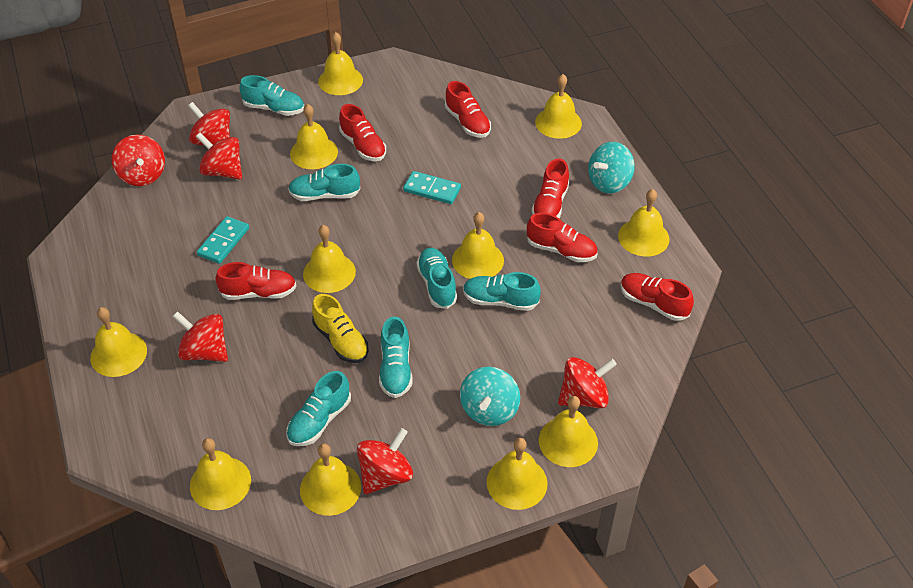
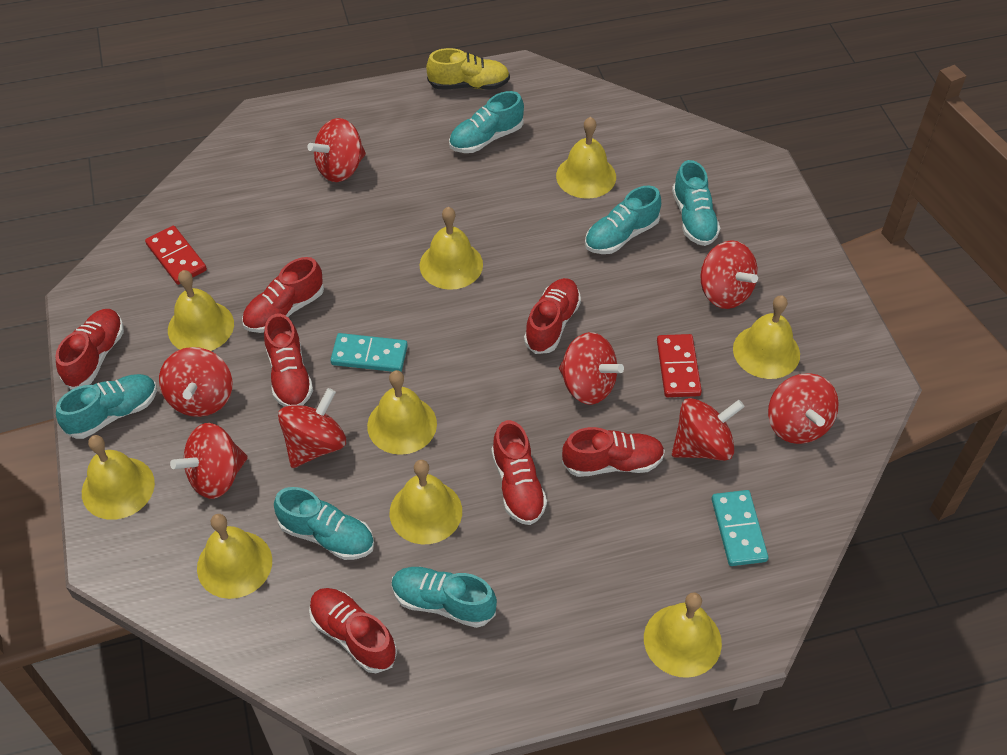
red domino: none = 0 -> [145,226,207,285] [657,334,702,397] = 2
red shoe: [216,262,296,300] [339,104,386,161] [445,81,491,138] [527,213,597,262] [531,158,569,218] [620,273,694,321] = 6 -> [56,309,124,390] [242,257,324,333] [264,314,313,407] [309,588,397,673] [491,420,547,525] [524,278,581,354] [562,427,665,477] = 7
red spinning top: [112,135,165,186] [172,311,228,362] [188,102,230,145] [196,132,242,179] [357,428,413,494] [558,357,617,408] = 6 -> [159,347,232,417] [170,423,248,499] [278,388,346,468] [307,118,366,182] [559,332,624,405] [672,398,745,461] [701,240,758,309] [768,373,839,444] = 8
turquoise spinning top: [460,367,520,426] [588,142,635,193] = 2 -> none = 0
yellow bell: [90,307,147,377] [190,438,251,510] [290,104,338,169] [300,443,361,516] [303,225,356,293] [318,32,363,95] [452,212,504,279] [487,438,548,510] [535,74,582,139] [539,396,598,467] [618,189,670,256] = 11 -> [82,435,155,520] [168,270,234,351] [197,514,272,599] [367,370,437,455] [390,460,462,544] [420,207,483,290] [556,117,616,199] [644,592,722,678] [733,295,800,379] = 9

